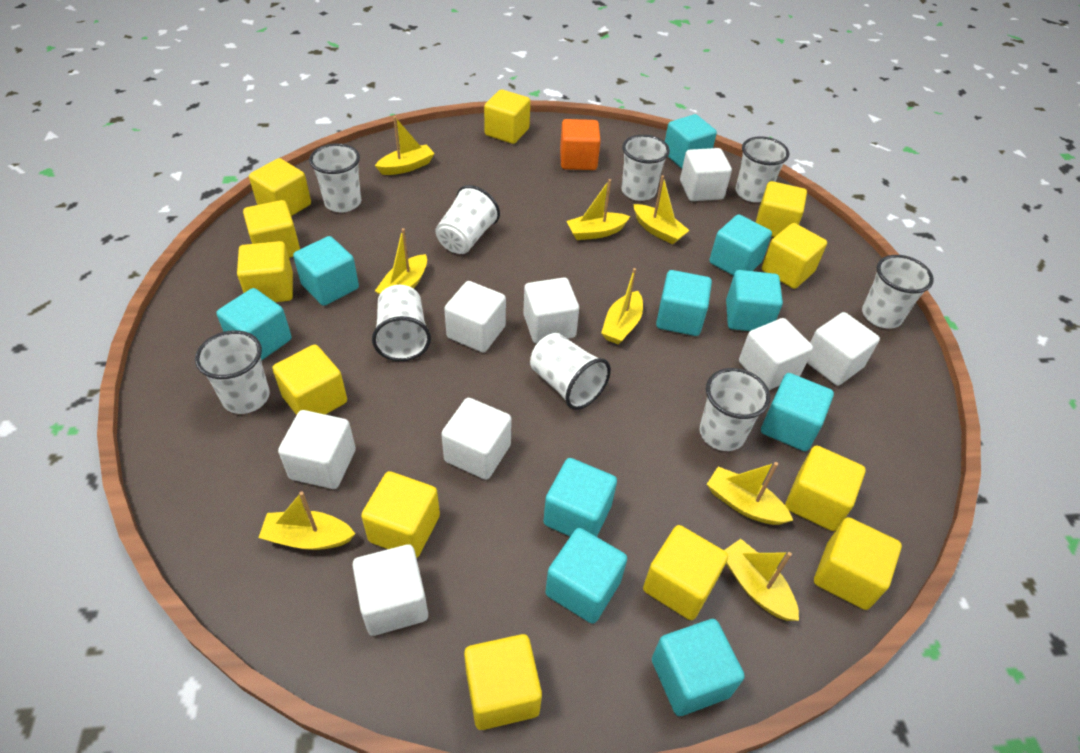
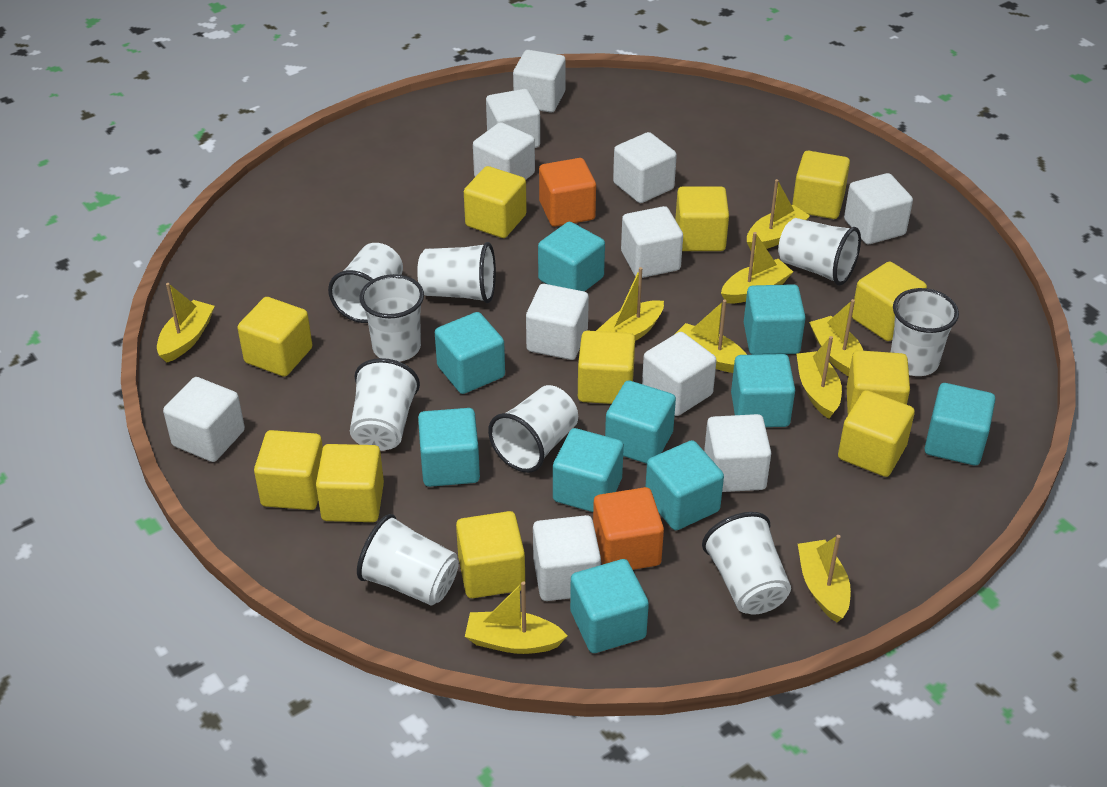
orange cube: [560,119,601,170] = 1 -> [539,158,596,227] [593,487,664,570] = 2
white cube: [278,410,356,489] [352,544,428,636] [441,398,512,480] [444,281,506,352] [523,277,579,344] [680,148,732,201] [739,318,813,390] [807,312,880,386] = 8 -> [163,377,245,462] [473,122,535,179] [486,89,540,148] [513,50,566,113] [526,284,589,360] [533,515,601,601] [613,132,677,203] [621,206,683,278] [642,332,717,416] [704,414,771,492] [844,173,913,244] = 11
yellow boat: [258,492,355,550] [375,116,435,175] [375,228,427,295] [566,179,630,240] [601,268,643,345] [633,175,690,245] [707,462,793,525] [724,539,799,621] = 8 -> [157,283,215,363] [465,581,568,654] [596,267,664,341] [674,300,747,373] [721,232,793,303] [747,179,810,250] [797,336,842,419] [798,535,851,622] [809,299,863,376] = 9
yellow cube: [237,241,293,302] [243,200,300,258] [249,158,311,216] [272,344,347,415] [361,471,440,558] [464,634,542,730] [484,89,530,144] [643,525,728,620] [756,181,807,237] [762,223,827,289] [785,446,866,531] [814,517,902,610] = 12 -> [237,297,312,377] [254,430,323,510] [316,444,384,522] [456,511,525,598] [464,166,527,238] [578,330,635,404] [675,186,729,251] [792,151,850,219] [838,390,915,477] [847,350,910,414] [852,261,927,341] = 11

